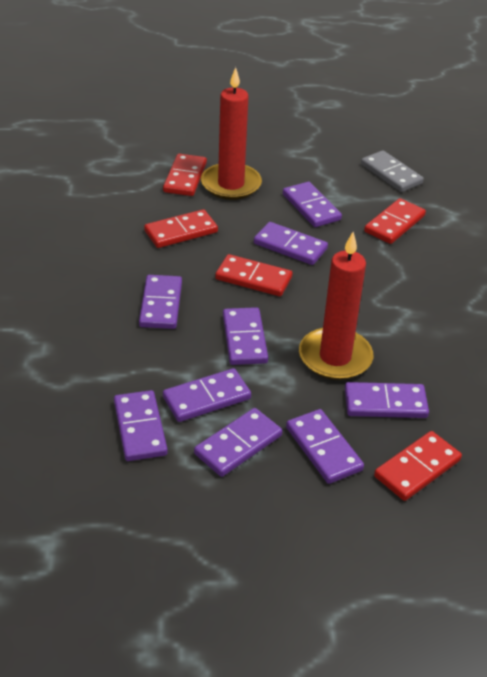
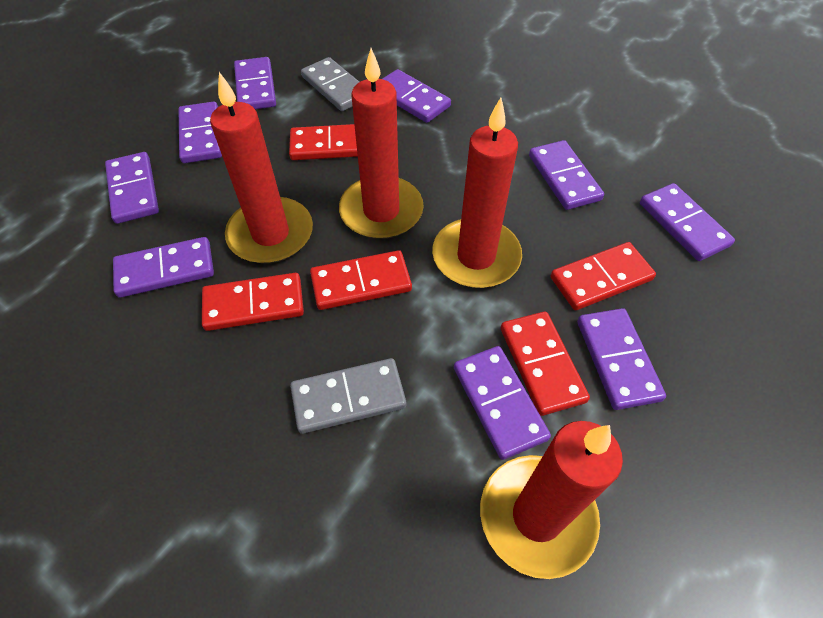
grey domino: [361,150,424,192] = 1 -> [290,358,406,434] [301,57,359,111] = 2
red candle: [201,67,262,200] [299,232,373,380] = 2 -> [210,72,313,264] [339,48,424,239] [432,97,522,288] [480,421,623,579] = 4

